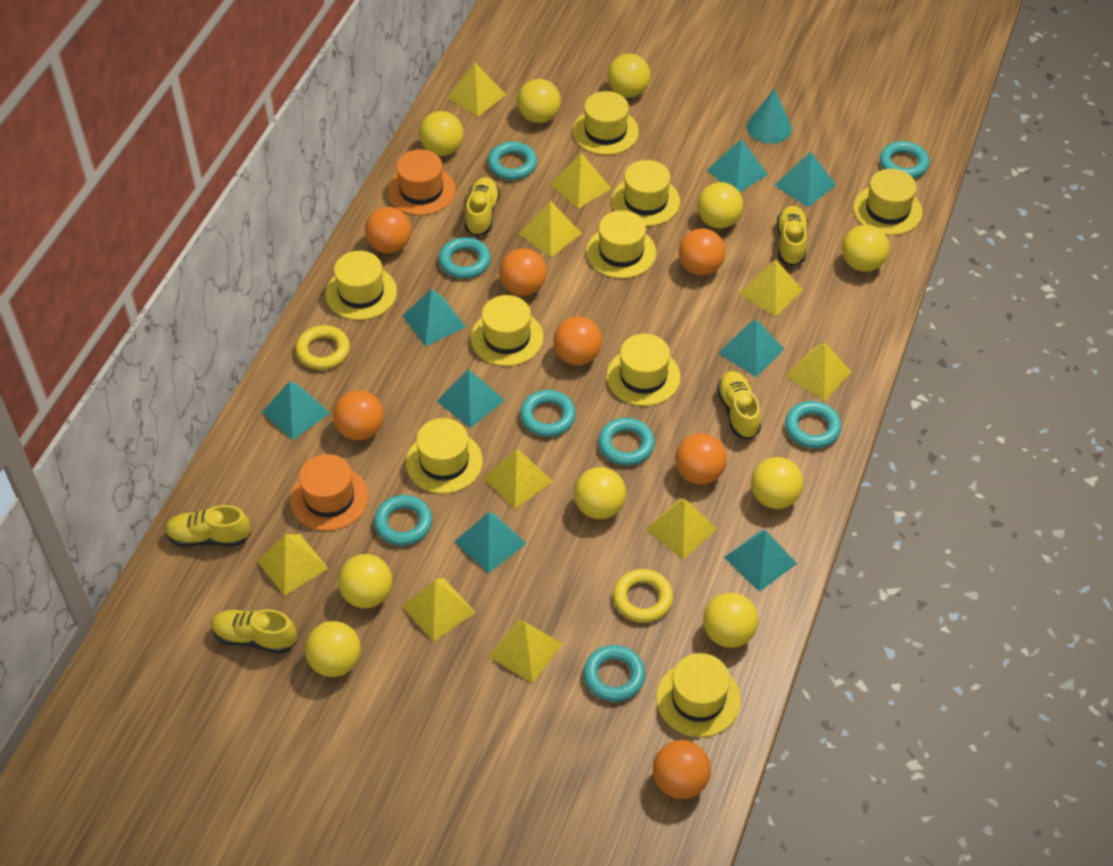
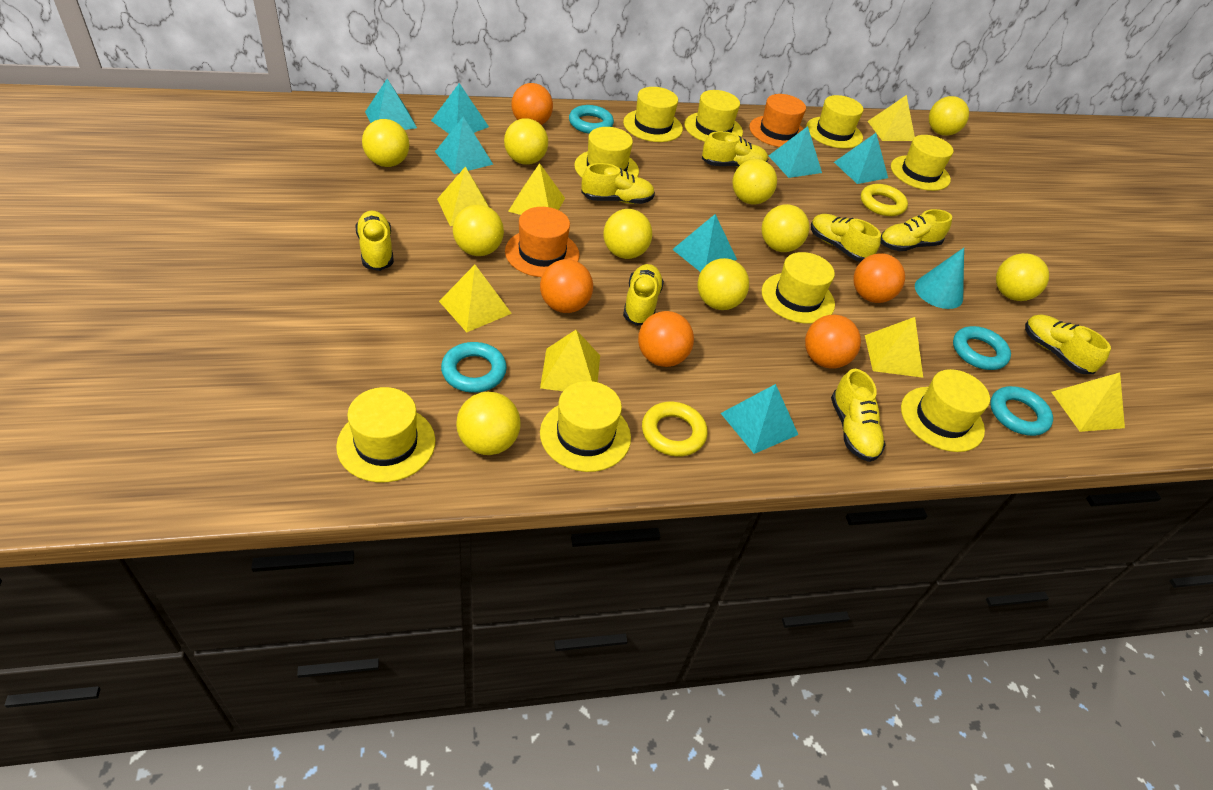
orange ball: [333,390,384,440] [365,207,411,253] [499,248,547,296] [554,316,602,365] [653,740,711,799] [675,433,727,485] [678,228,726,276] = 7 -> [511,83,553,125] [540,259,593,313] [638,311,694,367] [805,315,861,369] [853,253,905,303] = 5
turquoise pyramid: [262,381,330,441] [403,289,466,346] [437,369,505,428] [454,512,527,574] [707,139,768,192] [718,319,784,377] [724,530,797,592] [775,152,836,207] = 8 -> [365,79,417,130] [431,83,489,134] [435,117,493,174] [672,214,737,272] [721,384,798,454] [769,126,822,178] [834,133,888,184] = 7
turquoise ring: [374,495,432,546] [439,237,491,279] [488,142,537,180] [520,390,576,437] [583,645,645,702] [598,418,655,466] [785,401,841,448] [880,141,929,179] = 8 -> [441,342,507,393] [569,105,614,134] [953,326,1011,370] [990,386,1053,436] = 4
yellow pyramid: [257,534,328,596] [402,578,475,642] [447,63,506,117] [483,449,553,509] [489,618,562,683] [519,201,582,257] [550,153,612,209] [645,499,717,560] [739,259,803,317] [785,342,852,401] = 10 -> [437,167,489,226] [439,265,512,332] [508,163,565,215] [540,330,600,391] [865,317,923,378] [868,95,915,141] [1052,372,1125,432] = 7
yellow shoe: [165,505,251,547] [211,609,297,654] [465,177,500,236] [717,371,761,439] [777,206,808,266] = 5 -> [355,211,394,271] [581,163,655,204] [623,264,664,326] [702,131,768,168] [811,214,881,262] [831,369,886,462] [881,209,952,251] [1025,314,1111,374] = 8

